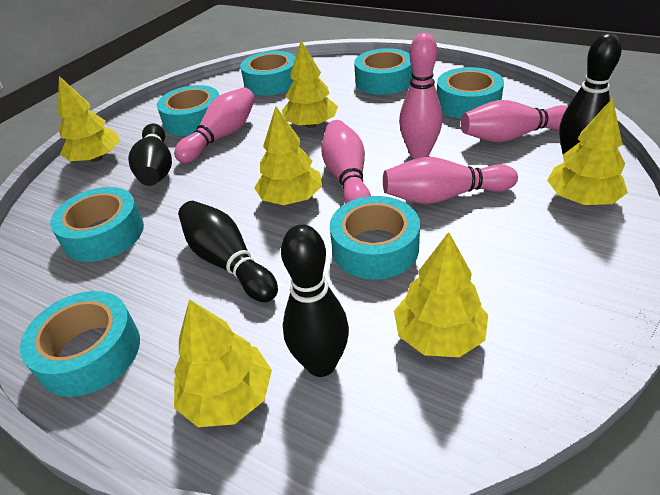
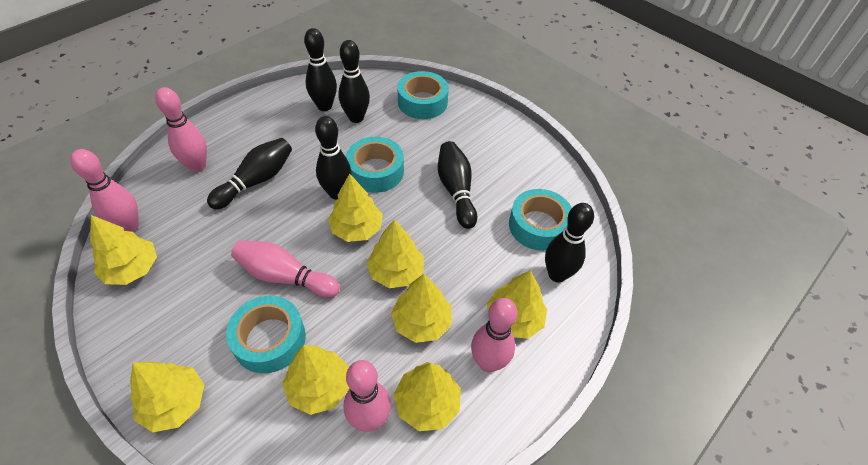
black bowling pin: [128,123,172,186] [178,201,278,302] [281,224,349,377] [559,33,622,154] = 4 -> [207,138,292,210] [304,28,337,111] [315,116,352,200] [338,40,370,123] [438,141,477,229] [545,203,594,282] = 6
turquoise tape: [20,291,140,397] [50,187,144,262] [157,85,219,136] [240,51,296,96] [330,196,420,280] [354,48,413,95] [437,67,504,119] = 7 -> [226,296,306,373] [346,137,404,193] [397,71,449,119] [509,189,572,251] = 4
yellow tree: [58,76,120,162] [174,299,272,427] [254,107,322,205] [282,41,338,128] [394,232,488,357] [547,98,628,205] = 6 -> [90,215,157,285] [130,361,205,432] [282,345,350,415] [328,173,383,242] [367,220,424,288] [391,274,452,343] [394,362,461,431] [487,270,547,339] = 8

